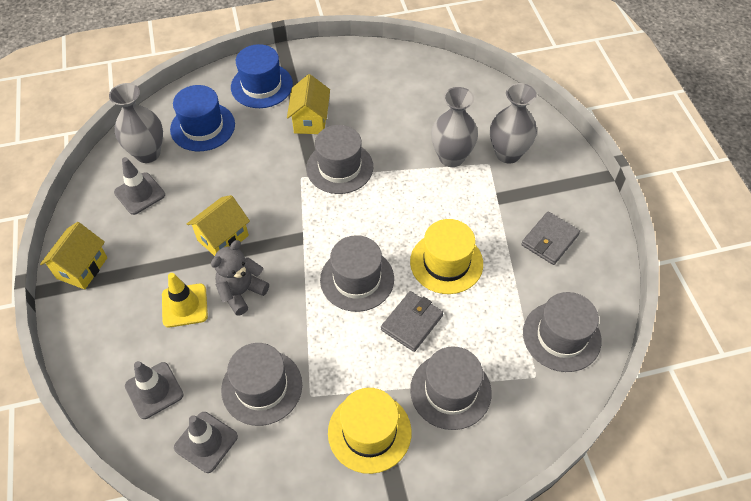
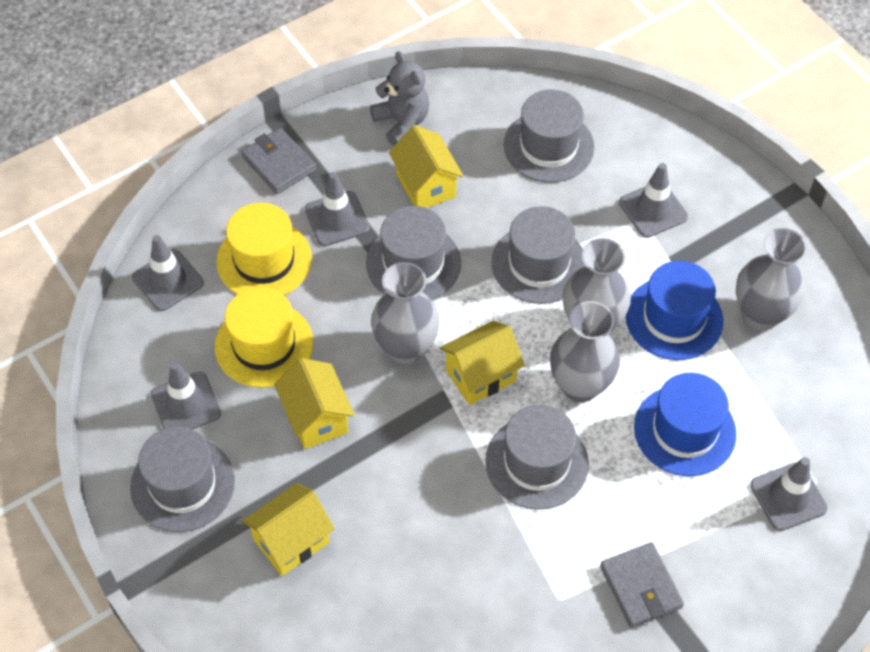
grey traffic cone: [114,157,165,215] [125,361,184,419] [174,412,238,473] = 3 -> [132,235,204,311] [151,362,221,429] [305,172,370,246] [619,163,688,238] [750,457,828,531] = 5
grey vase: [109,83,163,163] [431,87,478,167] [490,83,537,164] = 3 -> [371,262,440,364] [550,301,620,402] [563,238,631,331] [736,228,807,331] = 4
yellow house: [40,222,107,290] [187,195,250,256] [287,74,330,134] = 3 -> [242,483,335,576] [274,358,355,449] [389,125,464,208] [440,321,525,405] = 4
yellow traffic cone: [162,273,208,328] = 1 -> none = 0

